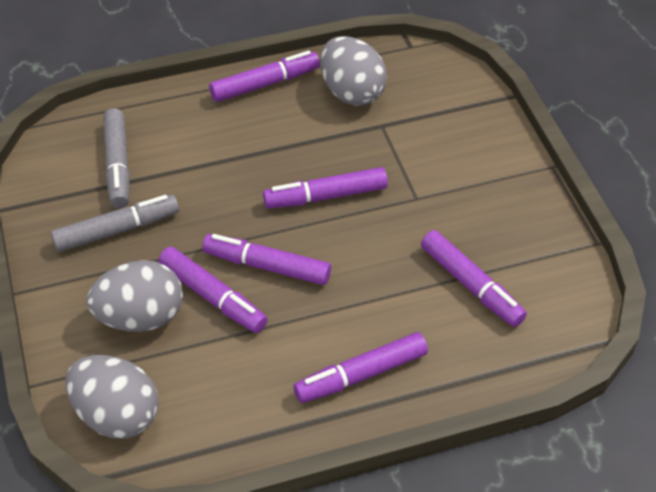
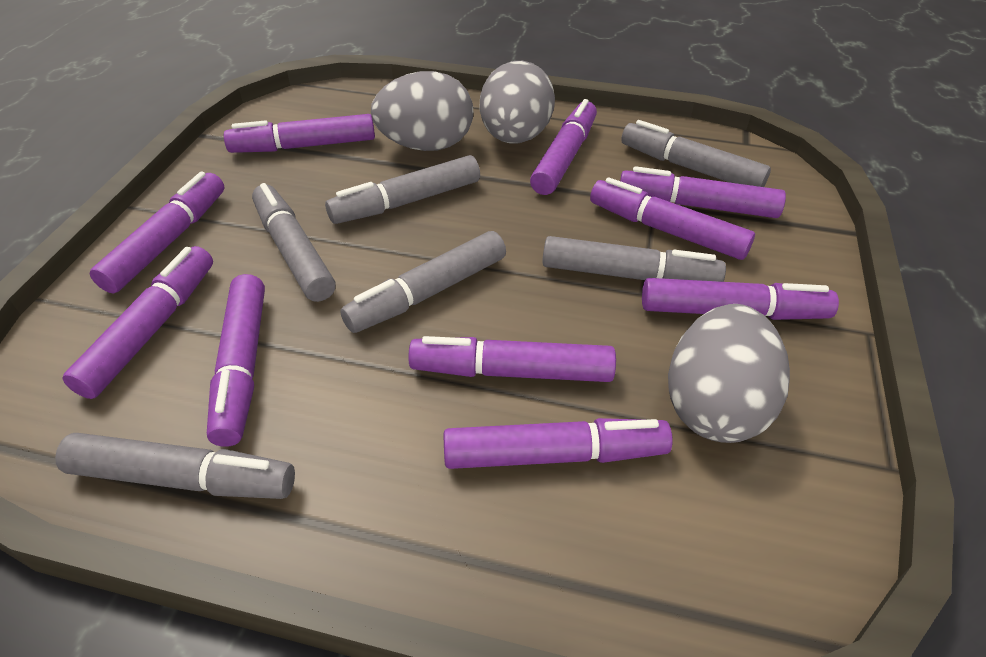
grey marker: [51,195,179,252] [103,108,130,208] = 2 -> [55,433,295,499] [252,183,336,302] [325,155,480,224] [340,231,506,333] [542,236,726,282] [621,120,771,187] = 6
purple marker: [158,247,268,333] [202,234,331,285] [209,51,320,102] [263,167,388,209] [293,332,428,403] [421,230,527,327] = 6 -> [62,246,213,399] [90,172,224,294] [207,274,265,447] [224,114,375,153] [408,336,616,382] [444,418,673,469] [530,99,597,195] [590,177,755,260] [620,166,786,218] [642,278,839,320] = 10

